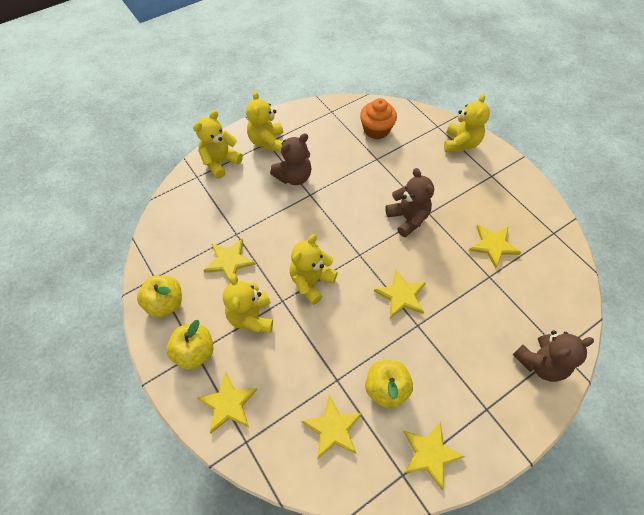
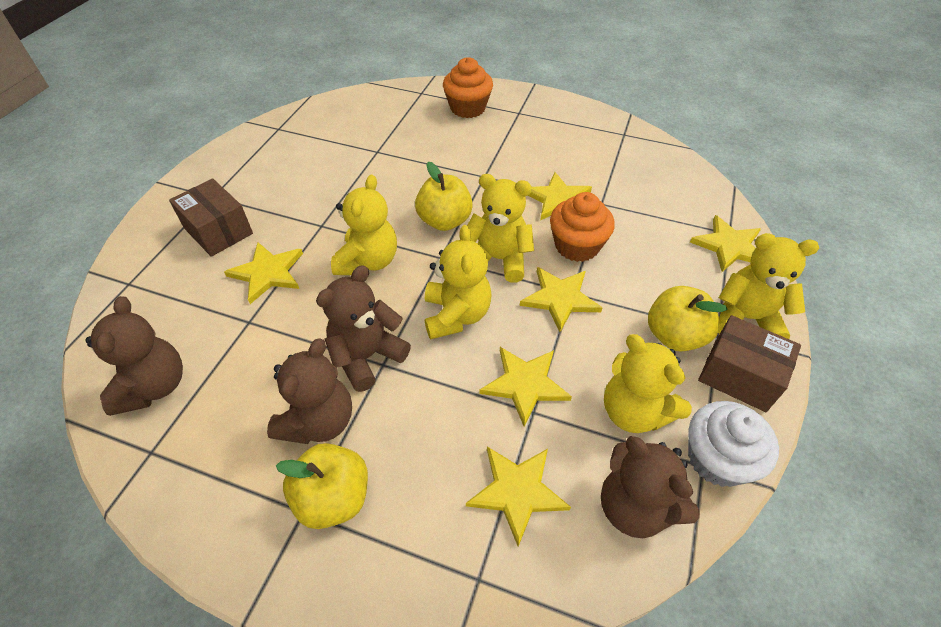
brown box: none = 0 -> [169,178,253,257] [698,315,801,412] = 2
brown teddy bear: [270,133,312,185] [385,168,434,237] [513,330,594,382] = 3 -> [85,296,183,416] [267,338,352,444] [316,265,411,392] [601,436,700,538] = 4
orange cupcake: [360,98,397,139] = 1 -> [443,57,493,118] [550,192,615,262] = 2
white cupcake: none = 0 -> [688,401,779,487] = 1

